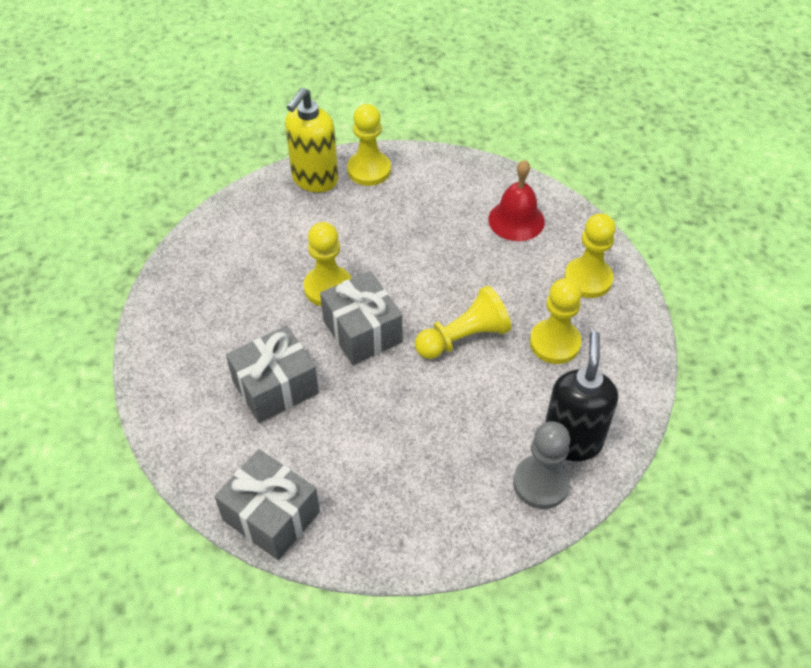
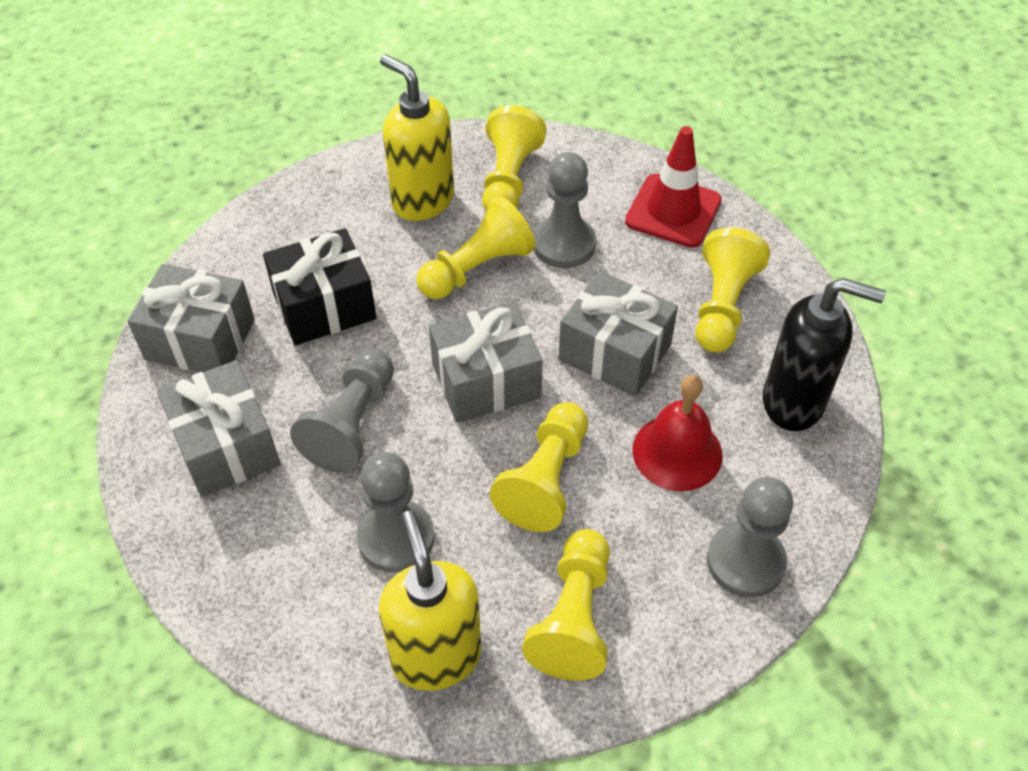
black gift: none = 0 -> [263,228,376,345] = 1
grey gift: [214,449,320,560] [226,326,319,423] [320,271,403,365] = 3 -> [127,264,255,372] [157,360,280,497] [429,301,543,423] [558,271,678,397] = 4
grey pawn: [513,421,571,509] = 1 -> [290,349,394,472] [357,452,434,573] [533,152,596,268] [707,477,793,598] = 4
red traffic cone: none = 0 -> [625,126,722,248] = 1
yellow soap dispenser: [285,87,338,192] = 1 -> [379,511,481,691] [380,54,454,221] = 2

